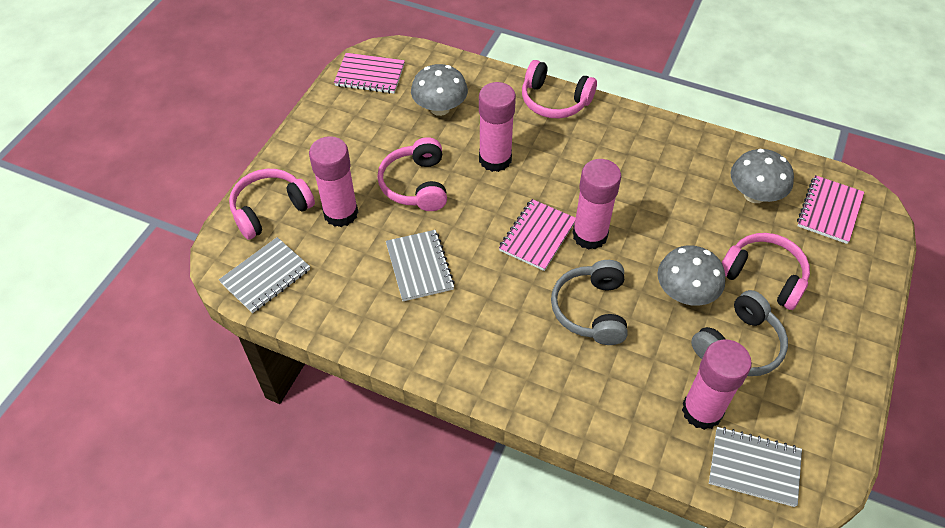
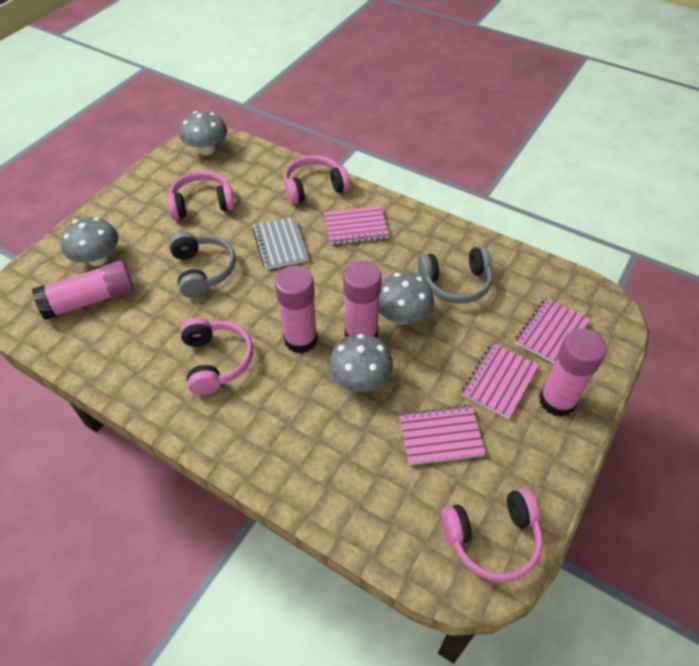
grey mushroom: [411,64,468,116] [657,245,725,306] [731,149,794,203] = 3 -> [61,217,118,266] [179,111,227,155] [328,334,393,392] [379,272,434,324] = 4
grey notebook: [219,237,310,313] [386,230,455,301] [709,427,802,507] = 3 -> [253,217,309,270] = 1
pink notebook: [334,53,405,94] [499,199,576,271] [797,175,864,244] = 3 -> [324,206,389,245] [399,405,486,465] [462,343,539,419] [515,298,590,364] = 4

